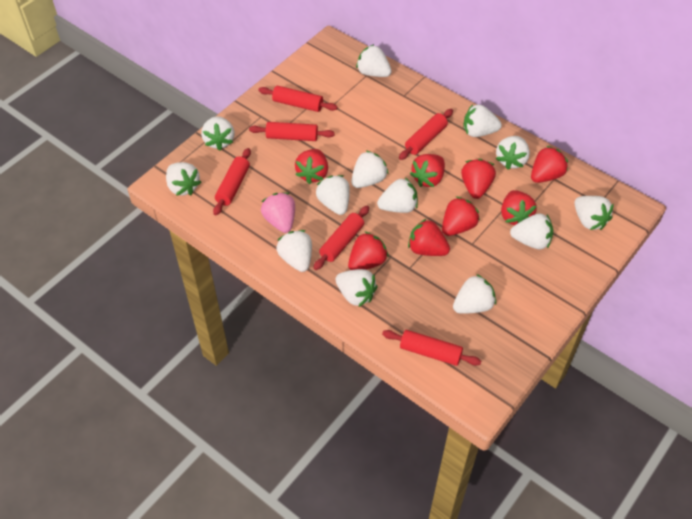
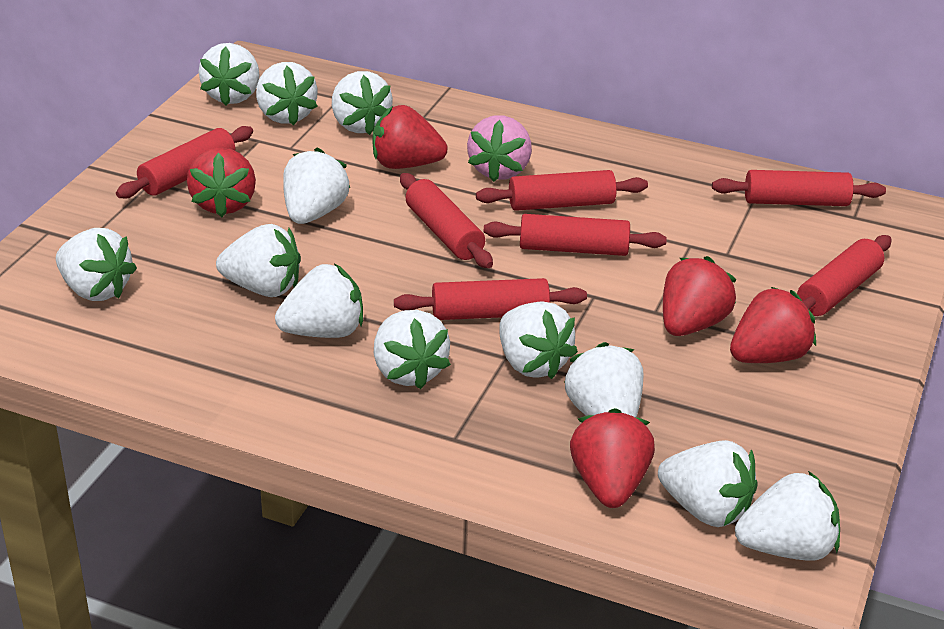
red rolling pin: [213,148,251,215] [249,122,335,141] [258,86,338,112] [313,206,369,270] [382,330,481,366] [399,109,453,160] = 6 -> [116,126,253,199] [394,278,587,320] [400,173,493,268] [476,170,648,211] [484,214,667,256] [712,170,886,206] [797,235,892,316] = 7
red strawberry: [295,149,328,184] [348,231,388,270] [408,218,450,256] [410,154,445,187] [442,196,480,236] [461,159,496,199] [501,190,537,225] [531,146,568,183] = 8 -> [187,147,256,217] [373,105,448,169] [570,408,655,508] [663,256,736,336] [730,287,816,363] = 5
white strawberry: [166,162,201,196] [201,116,235,151] [277,230,312,272] [316,175,350,215] [335,269,378,307] [351,150,389,188] [356,44,392,77] [377,178,418,213] [453,274,496,314] [464,104,502,137] [496,136,530,170] [510,214,553,249] [574,196,614,230] = 13 -> [56,228,137,301] [199,43,260,106] [216,224,301,297] [256,62,318,126] [275,263,363,338] [283,148,350,224] [332,71,393,135] [374,310,451,389] [499,301,578,379] [564,342,644,417] [658,440,758,527] [735,471,840,561] = 12

